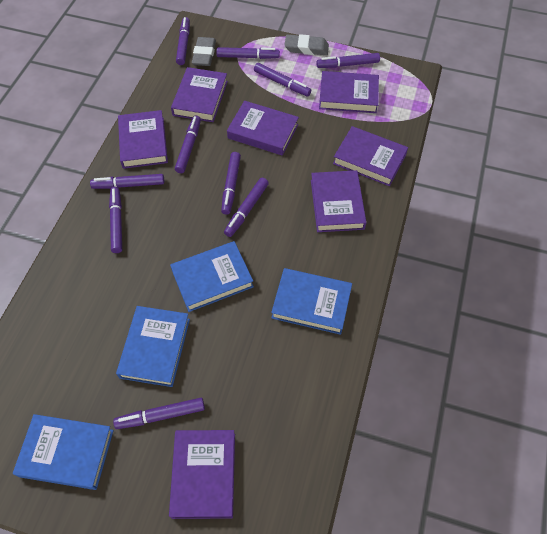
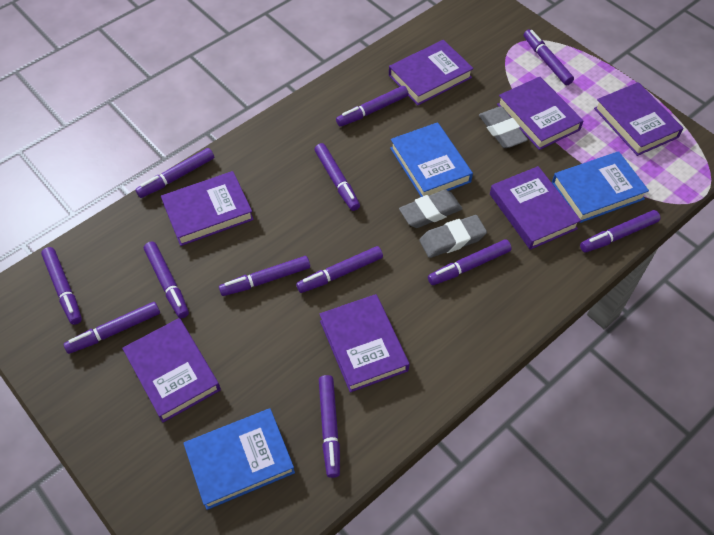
blue book: [13,414,114,490] [116,306,190,387] [170,241,254,312] [271,268,352,335] = 4 -> [183,408,295,510] [390,122,473,197] [552,151,649,223] = 3
grey eraser: [192,37,216,66] [285,34,329,55] = 2 -> [399,190,462,228] [420,215,487,258] [479,106,528,148] = 3
purple marker: [90,174,164,189] [109,187,122,253] [113,398,205,429] [175,115,201,173] [176,17,190,65] [216,47,280,59] [221,152,241,215] [224,178,269,237] [254,63,311,96] [316,53,380,68] = 10 -> [41,247,82,325] [64,302,160,354] [135,148,214,198] [144,242,189,318] [219,256,310,296] [296,246,383,293] [314,143,360,211] [319,375,340,478] [336,86,408,127] [428,239,512,285] [523,29,574,85] [580,210,661,252] = 12

